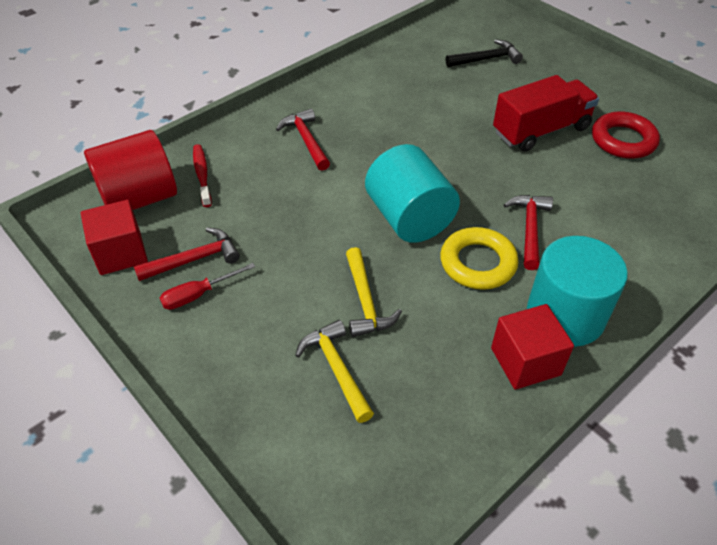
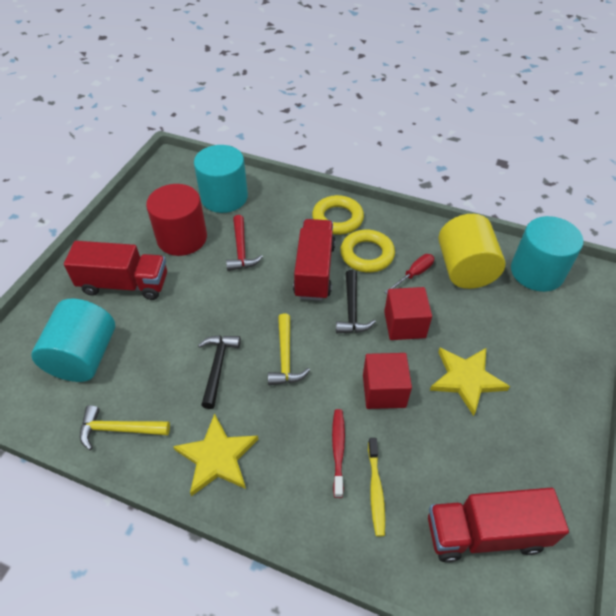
black hammer: [446,39,523,67] = 1 -> [198,335,241,409] [336,270,376,333] = 2
red hammer: [134,227,240,281] [276,109,330,171] [504,195,553,270] = 3 -> [226,215,263,271] = 1
red ring: [592,111,660,159] = 1 -> none = 0
red truck: [493,75,599,152] = 1 -> [64,241,167,300] [293,219,335,301] [428,488,569,563] = 3
turquoise cylinder: [365,144,460,243] [527,236,628,347] = 2 -> [31,299,115,382] [194,145,248,213] [511,216,584,292] = 3
yellow cylinder: none = 0 -> [438,214,506,289] = 1
yellow ring: [440,227,519,290] = 1 -> [312,195,364,235] [340,230,395,273] = 2
yellow star: none = 0 -> [173,414,258,496] [430,348,510,416] = 2
yellow toothbrush: none = 0 -> [368,438,385,537] = 1

